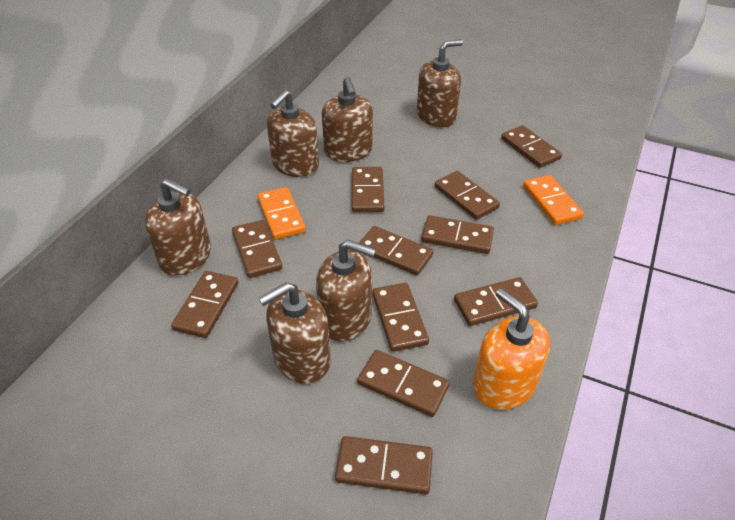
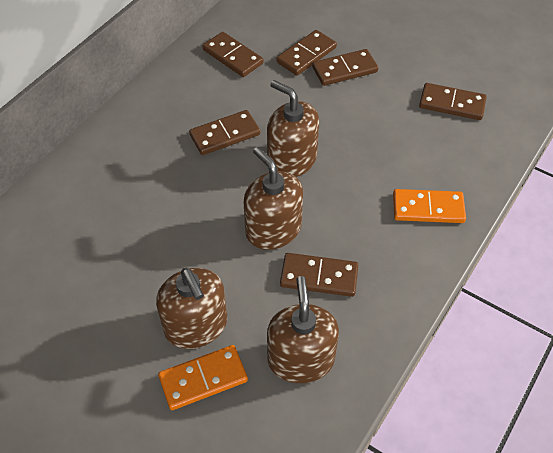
brown domino: [171,271,238,338] [232,220,282,278] [335,436,433,494] [352,167,384,212] [357,350,450,417] [359,226,433,276] [372,283,429,352] [421,215,494,254] [435,171,500,220] [454,277,538,326] [501,125,562,168] = 11 -> [189,110,260,155] [203,32,264,77] [276,30,337,76] [280,253,358,297] [312,49,378,86] [419,83,487,120] = 6
brown soap dispenser: [145,179,211,276] [258,282,331,384] [267,90,319,177] [316,240,376,342] [322,77,373,162] [417,39,463,127] = 6 -> [156,268,227,349] [243,147,303,250] [267,80,319,177] [267,276,339,383] = 4
orange soap dispenser: [473,288,550,410] = 1 -> none = 0

